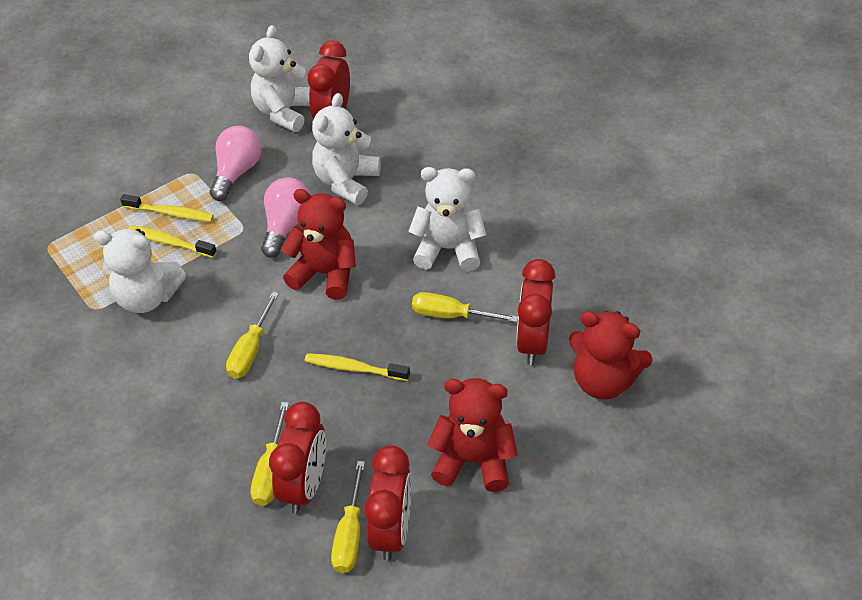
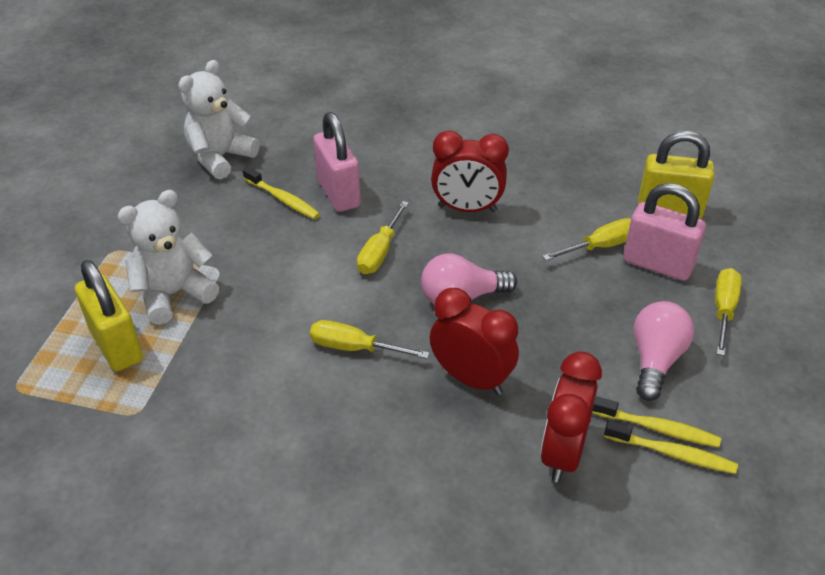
pink padlock: none = 0 -> [313,112,361,212] [623,183,706,281] = 2
red clock: [269,402,326,514] [307,40,350,118] [364,445,412,561] [516,259,555,365] = 4 -> [430,288,519,395] [431,131,509,212] [540,351,602,482] = 3
red teddy bear: [281,189,356,300] [427,378,518,492] [569,311,653,399] = 3 -> none = 0
white teddy bear: [94,229,186,313] [249,25,309,132] [312,93,381,205] [408,167,486,271] = 4 -> [117,190,219,325] [178,60,259,179] = 2
yellow padlock: none = 0 -> [75,260,143,371] [638,131,714,219] = 2

